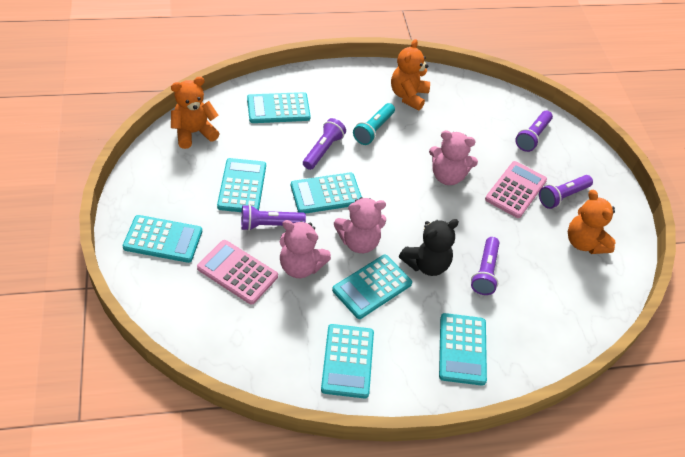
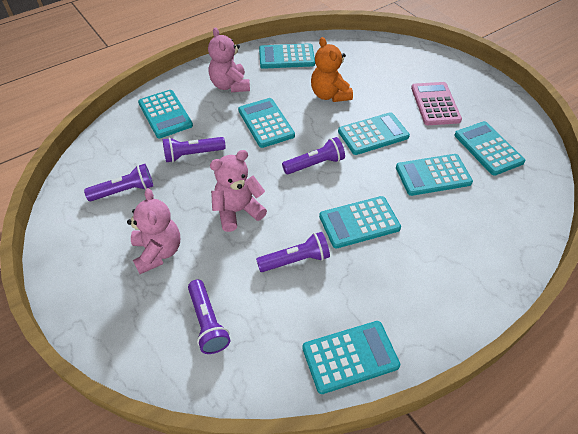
black teddy bear: [399,219,459,276] = 1 -> none = 0
orange teddy bear: [171,76,220,149] [391,39,430,110] [568,189,615,254] = 3 -> [311,37,353,102] = 1
pink calculator: [197,240,278,305] [485,161,547,218] = 2 -> [411,82,462,125] = 1
turquoise calculator: [123,215,202,263] [217,158,266,212] [247,92,311,123] [291,173,362,214] [321,324,374,399] [332,255,412,319] [439,313,487,386] = 7 -> [138,90,193,138] [238,98,295,148] [259,43,315,69] [302,321,400,394] [319,196,401,248] [338,112,410,155] [396,154,473,196] [454,121,525,176] = 8
turquoise flashlight: [353,103,395,145] = 1 -> none = 0

